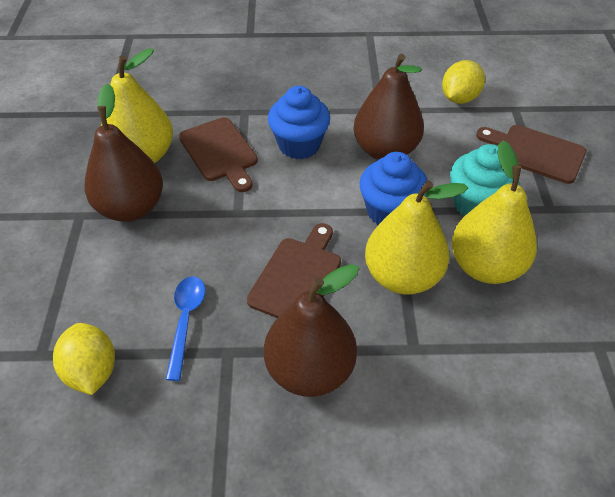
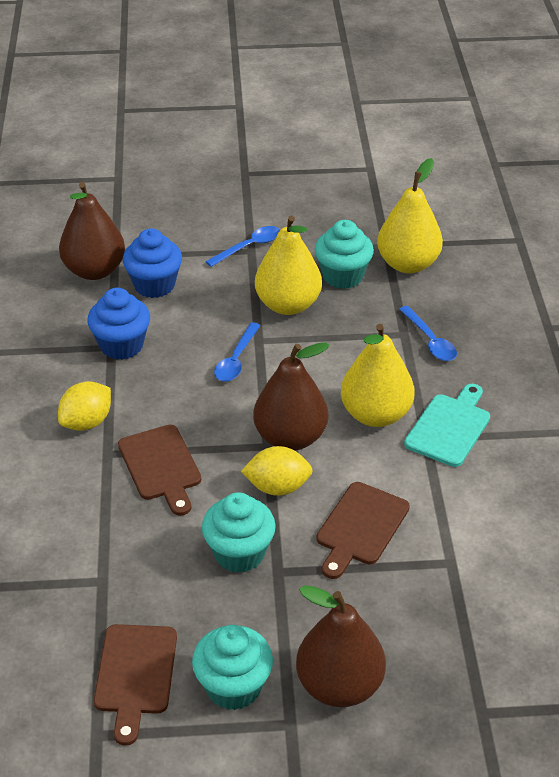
blue spoon: [165,276,205,381] = 1 -> [205,226,280,267] [214,322,261,382] [399,306,457,361] = 3
turquoise cupcake: [450,144,519,216] = 1 -> [192,625,273,710] [202,492,276,573] [315,220,374,289] = 3
turquoise cutting board: none = 0 -> [404,384,490,467] = 1

